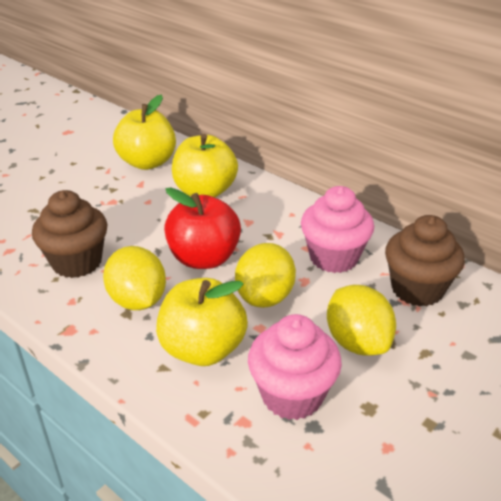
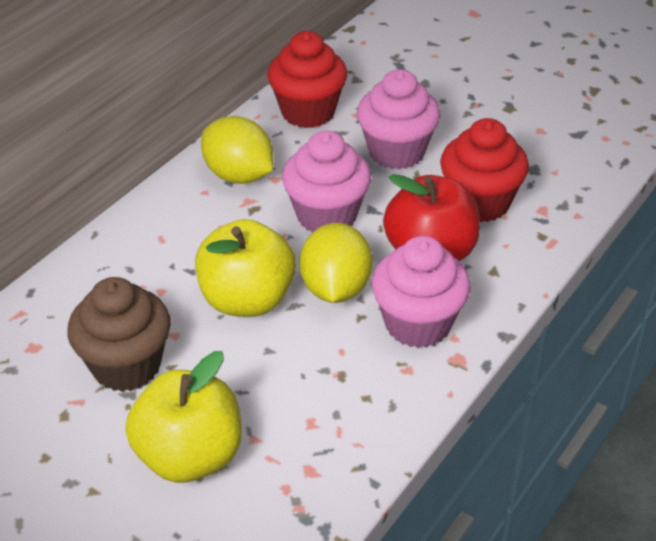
brown cupcake: [32,190,107,278] [385,215,465,306] = 2 -> [67,277,171,392] = 1
pink cupcake: [248,314,342,420] [301,186,374,273] = 2 -> [282,131,371,233] [357,69,440,170] [372,236,471,348] = 3
red cupcake: none = 0 -> [268,31,347,128] [440,118,529,222] = 2
yellow apple: [113,95,176,170] [156,278,248,366] [172,133,238,198] = 3 -> [125,351,242,483] [195,219,296,317] = 2
yellow lemon: [103,246,166,310] [235,243,296,308] [327,285,396,355] = 3 -> [201,116,273,184] [300,223,372,303] = 2

